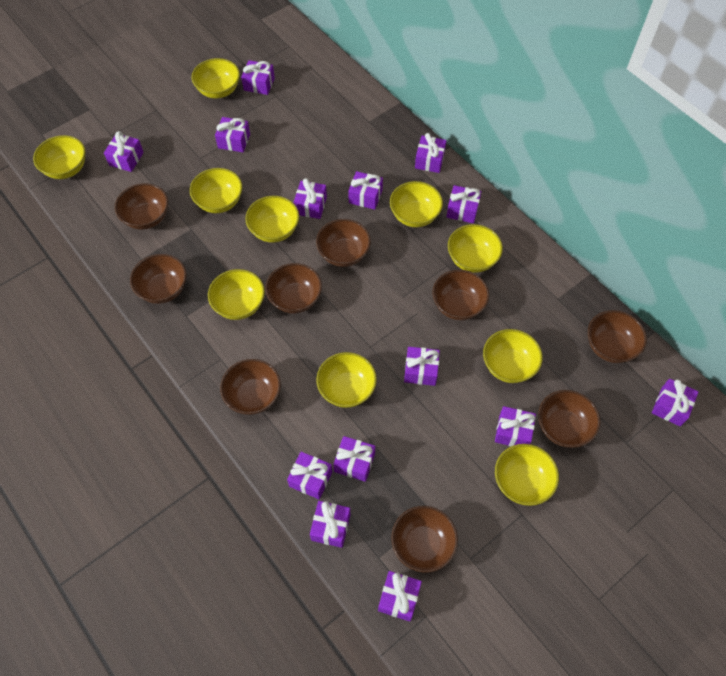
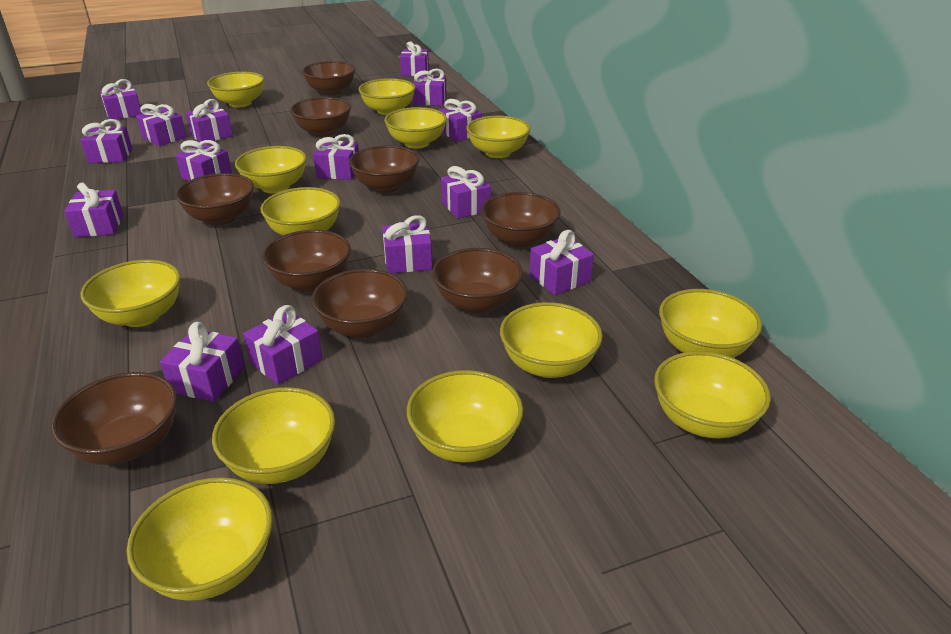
purple gift: [104,131,144,172] [215,117,250,152] [241,60,275,95] [287,452,332,499] [294,178,327,219] [310,501,350,548] [333,436,375,482] [348,171,383,210] [378,571,422,621] [404,347,440,386] [415,133,446,173] [446,185,481,223] [495,406,536,446] [652,379,698,426] = 14 -> [64,183,123,237] [80,119,132,163] [100,79,142,120] [136,104,187,146] [160,322,244,402] [176,140,232,181] [186,99,233,142] [243,305,322,385] [313,134,359,180] [382,215,432,273] [400,42,429,76] [413,68,447,106] [439,99,482,141] [441,166,491,218] [529,230,594,295] = 15
yellow bowl: [33,135,86,179] [190,168,242,213] [192,58,240,98] [208,269,265,320] [245,196,299,243] [316,352,377,408] [390,181,443,227] [448,224,503,273] [483,329,543,383] [495,444,559,506] = 10 -> [81,260,181,327] [127,477,273,601] [207,72,264,107] [212,387,335,484] [235,146,307,193] [260,187,341,236] [359,78,415,115] [384,107,447,149] [407,370,523,463] [466,116,530,158] [500,302,603,378] [654,351,771,438] [659,289,762,358] = 13

